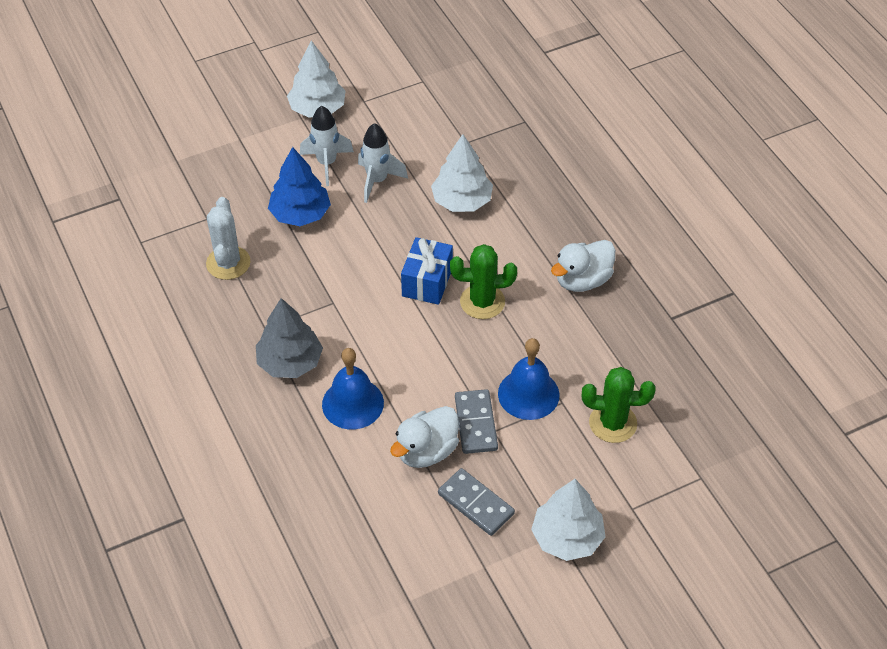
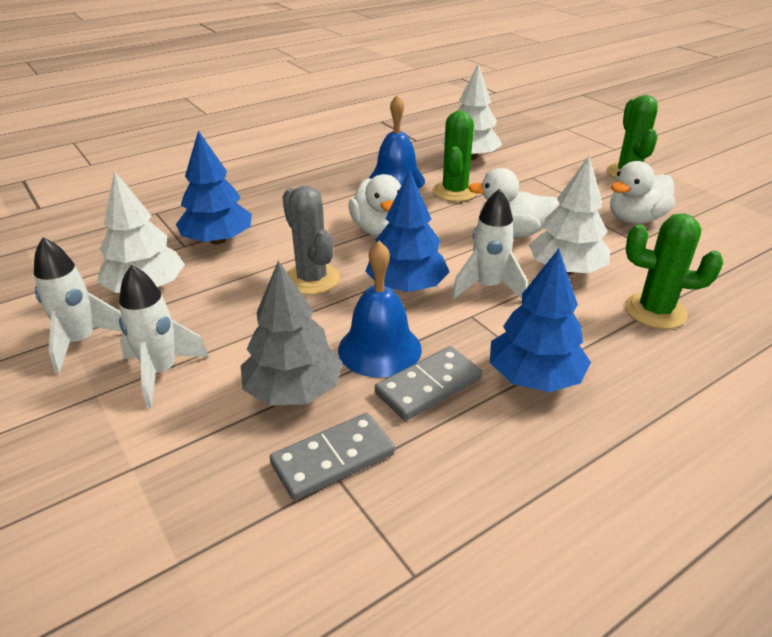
blue gift: [401,237,453,305] = 1 -> none = 0
blue tree: [268,147,331,226] = 1 -> [176,131,252,245] [365,169,450,292] [490,249,591,392] = 3
green cactus: [450,244,517,319] [582,367,656,443] = 2 -> [432,110,477,202] [607,95,658,179] [625,213,723,329] = 3
grey cactus: none = 0 -> [282,185,340,295] = 1
white cactus: [206,197,250,280] = 1 -> none = 0
white duck: [390,406,459,468] [551,240,615,292] = 2 -> [349,174,401,236] [468,168,559,237] [610,161,675,224] = 3
white rocket: [300,106,354,186] [358,123,408,203] = 2 -> [34,237,122,374] [119,265,209,408] [451,189,527,299] = 3

